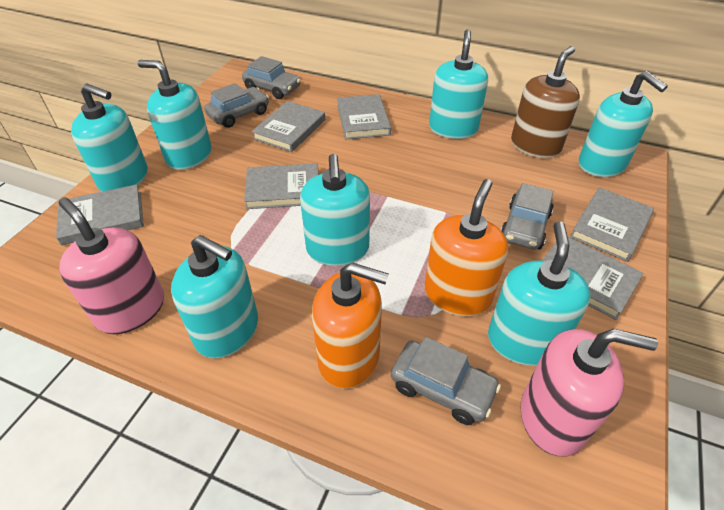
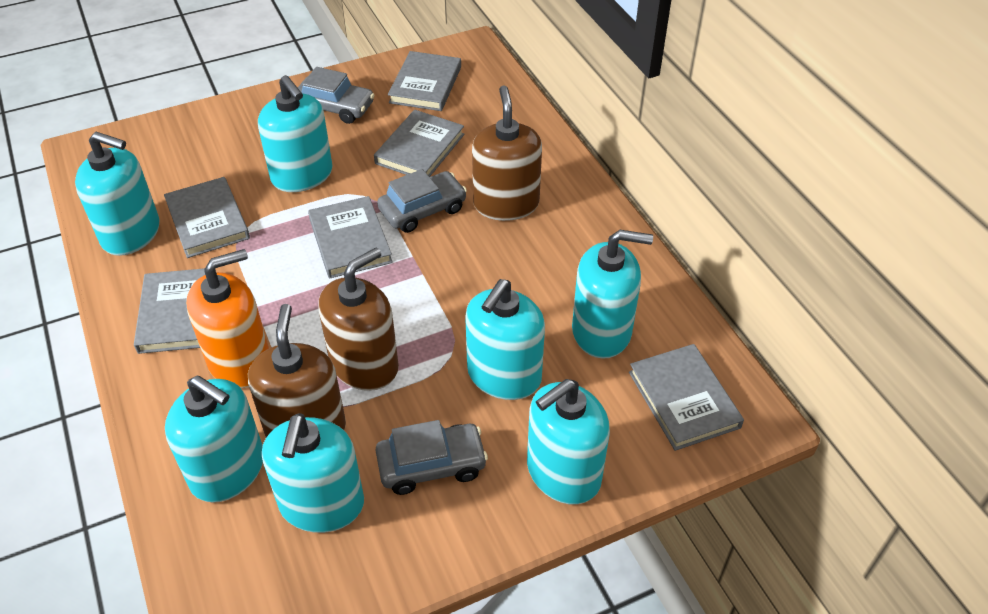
brown soap dispenser: [511,46,580,158] = 1 -> [248,304,346,437] [318,248,399,391] [472,85,542,221] = 3
grey car: [204,83,269,128] [242,56,301,99] [391,337,501,425] [501,183,554,250] = 4 -> [298,67,375,124] [376,420,488,495] [377,169,467,233] = 3
orange soap dispenser: [312,262,389,389] [424,179,508,317] = 2 -> [186,249,269,388] = 1
pink soap dispenser: [59,198,164,334] [520,329,658,456] = 2 -> none = 0

